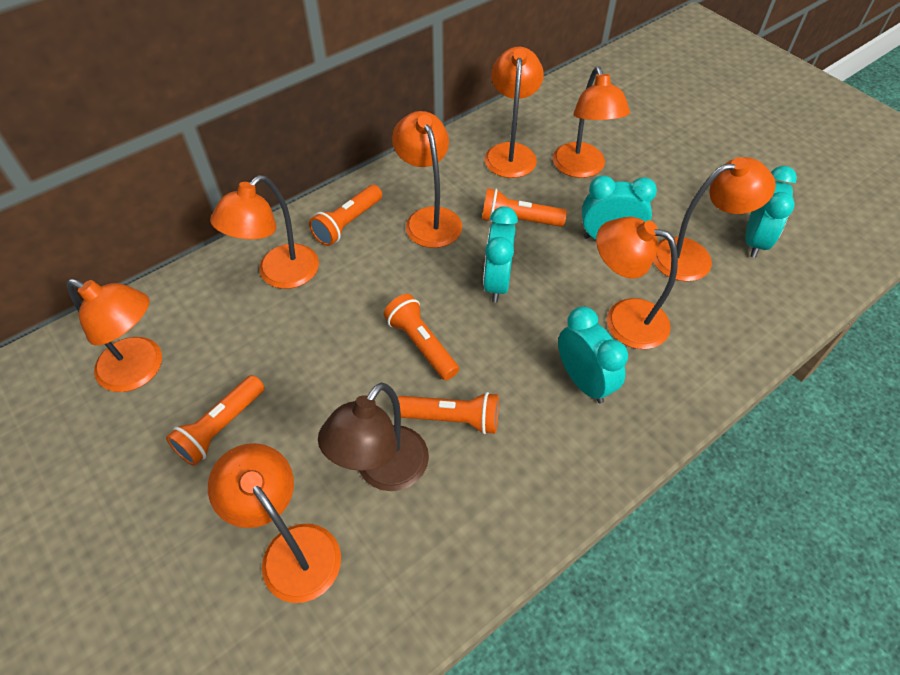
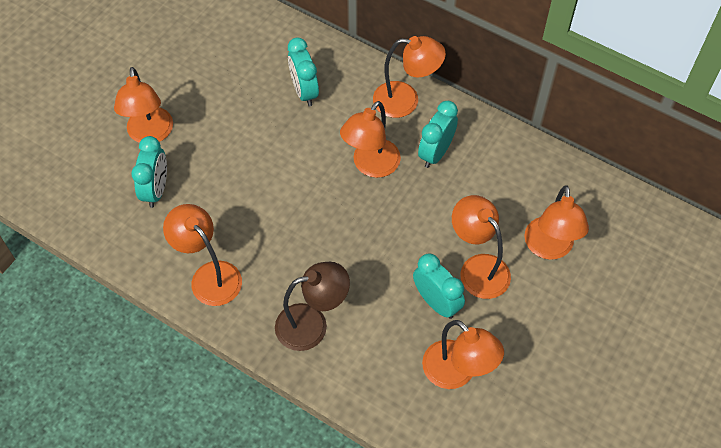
orange flashlight: [166,375,265,466] [309,185,382,246] [384,294,459,380] [398,392,499,434] [482,188,567,227] = 5 -> none = 0
orange lamp: [66,279,162,392] [208,443,341,603] [210,175,319,289] [392,111,462,248] [484,47,544,178] [553,66,630,178] [596,217,678,349] [653,157,776,282] = 8 -> [114,67,173,143] [163,204,242,306] [340,101,401,178] [373,36,446,118] [422,320,504,389] [452,195,511,299] [524,185,589,260] = 7

